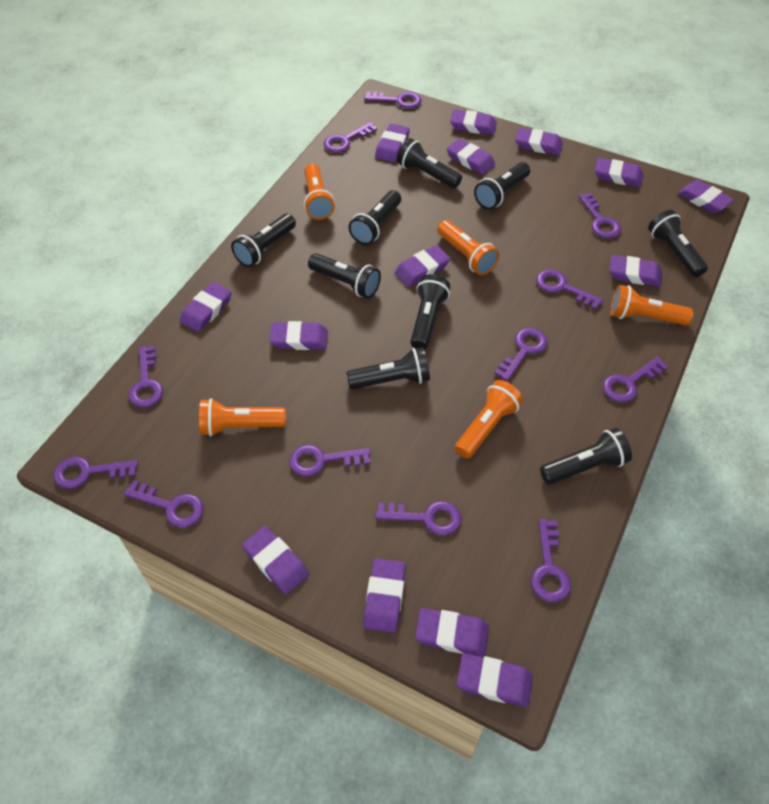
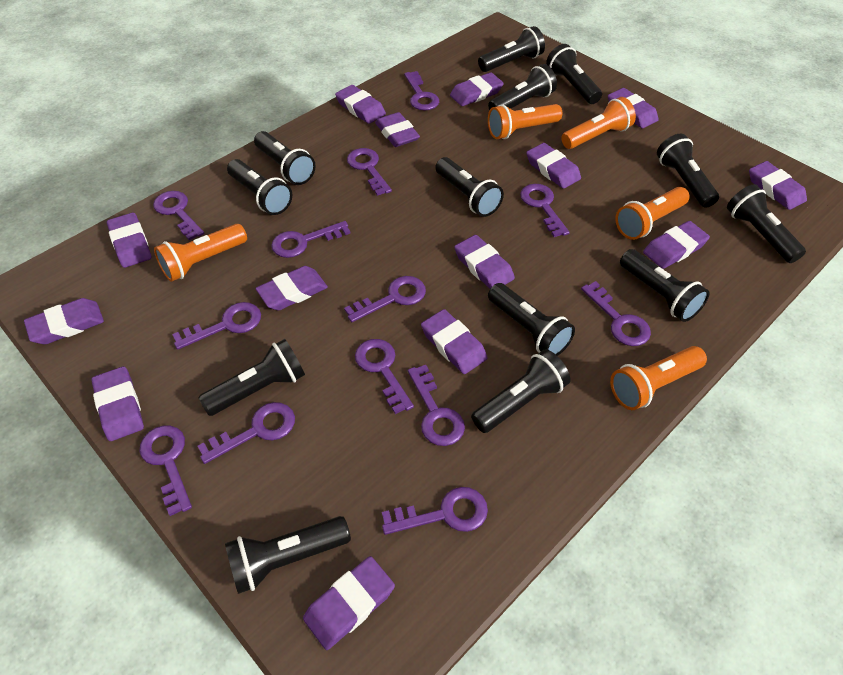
black flashlight: [231,214,296,267] [308,253,381,299] [346,347,430,389] [349,190,401,245] [397,138,462,189] [410,274,450,350] [474,162,530,210] [540,428,632,485] [648,210,708,277] = 9 -> [199,339,305,416] [225,516,351,594] [227,159,292,215] [254,131,316,185] [435,157,504,217] [471,349,570,433] [478,26,545,72] [488,64,557,110] [488,283,575,356] [546,44,602,104] [620,249,709,322] [657,133,719,208] [727,184,806,263] = 13
purple key: [54,457,138,489] [124,480,204,528] [129,346,163,407] [289,445,371,476] [323,122,377,153] [364,91,422,109] [376,501,461,535] [495,328,548,381] [531,519,571,602] [536,269,603,310] [579,193,621,238] [603,357,668,402] = 12 -> [139,426,192,516] [153,191,204,240] [172,302,261,350] [198,402,295,464] [271,221,350,258] [344,276,426,322] [347,148,392,196] [355,339,414,414] [382,487,488,535] [404,71,439,110] [408,365,465,446] [520,184,570,237] [581,281,651,346] = 13

